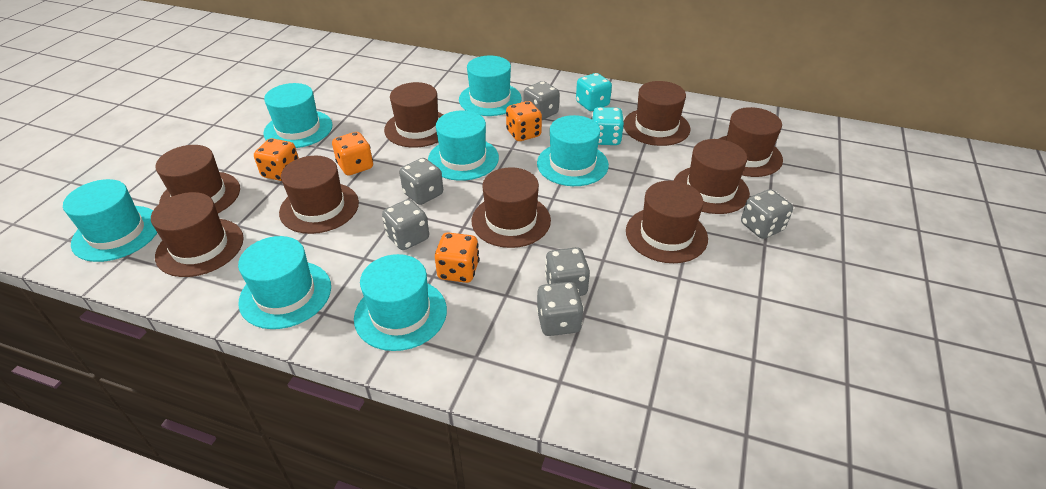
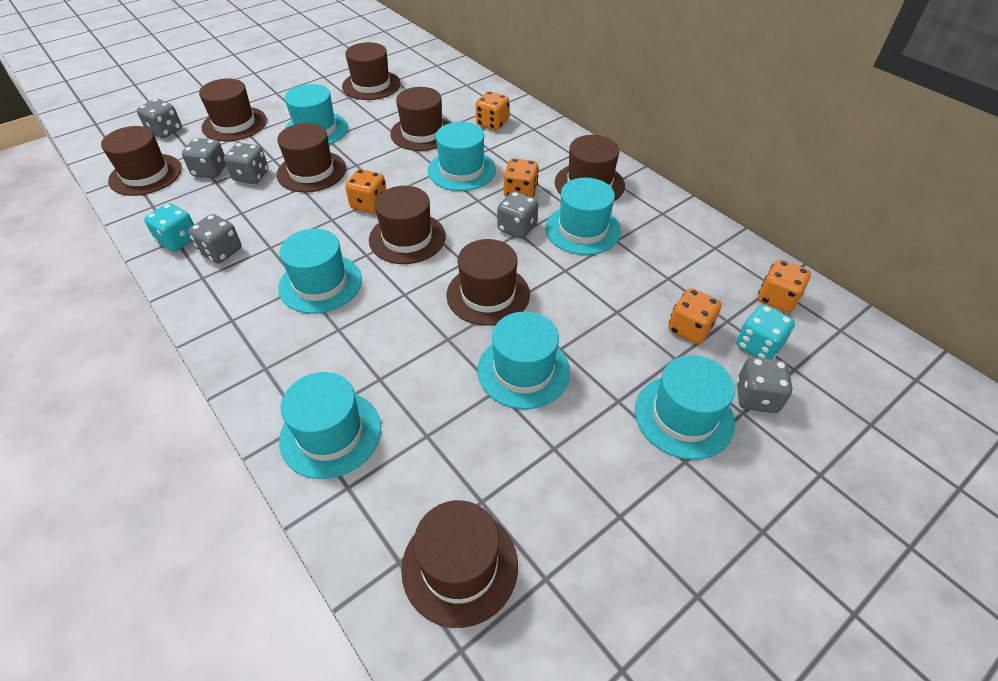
orange dice: [254,138,299,181] [332,132,373,175] [435,232,479,283] [506,101,542,141] = 4 -> [345,169,387,213] [475,91,509,130] [504,158,539,198] [668,288,722,344] [758,260,811,313] = 5

